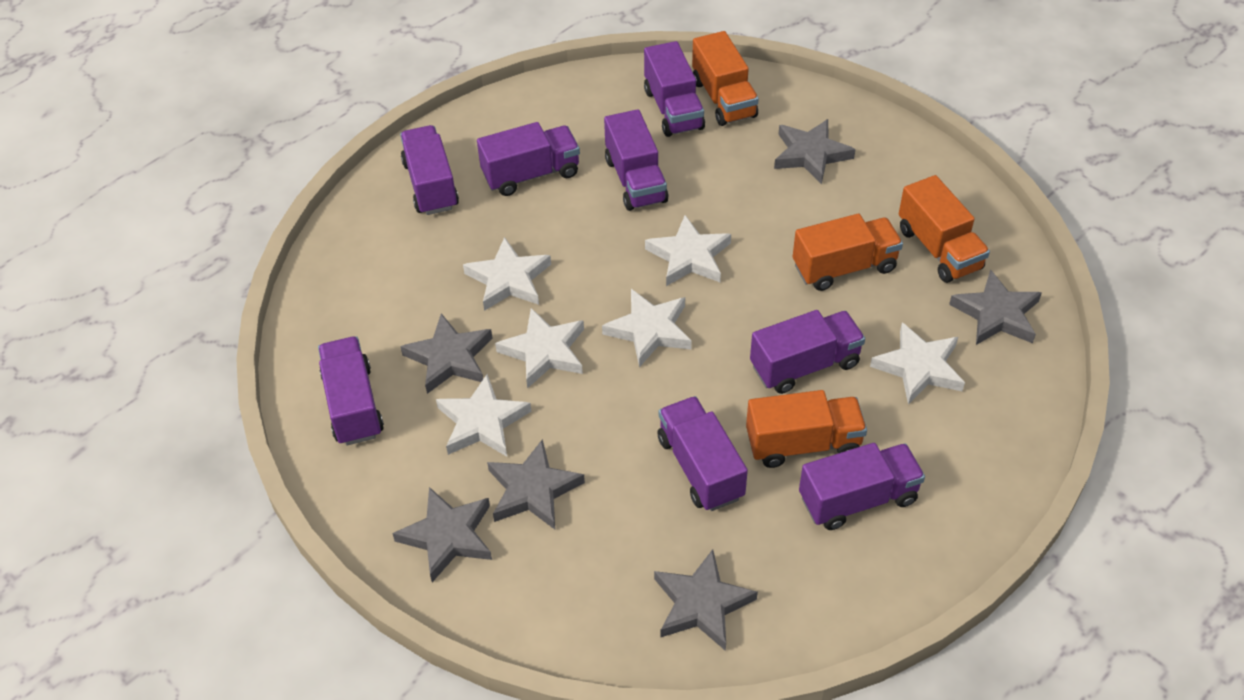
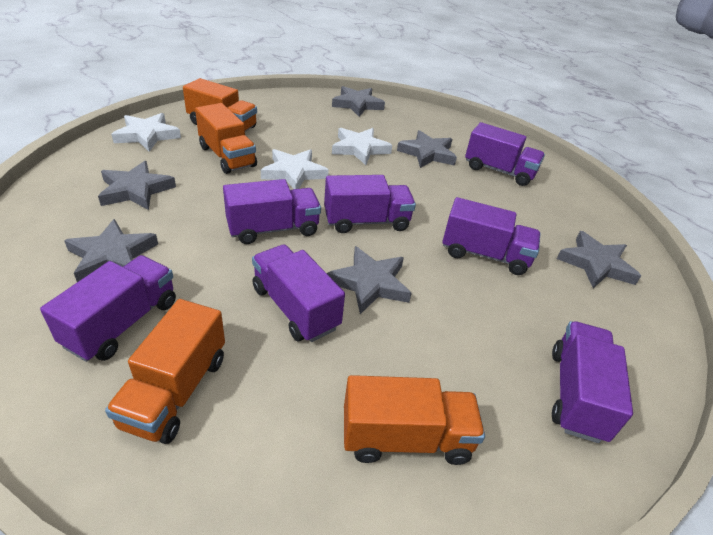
purple truck: [318,336,384,445] [400,125,459,215] [477,122,580,196] [604,109,668,211] [644,41,705,137] [658,396,748,511] [750,310,865,394] [799,443,925,530] = 8 -> [40,255,176,362] [223,179,321,244] [252,244,345,342] [324,175,416,233] [442,197,541,275] [465,122,545,186] [552,321,633,443] = 7
white star: [436,374,532,457] [463,237,551,311] [495,308,584,388] [602,289,692,367] [645,215,731,286] [870,323,965,405] = 6 -> [111,113,181,152] [261,149,329,189] [332,128,392,165] = 3

